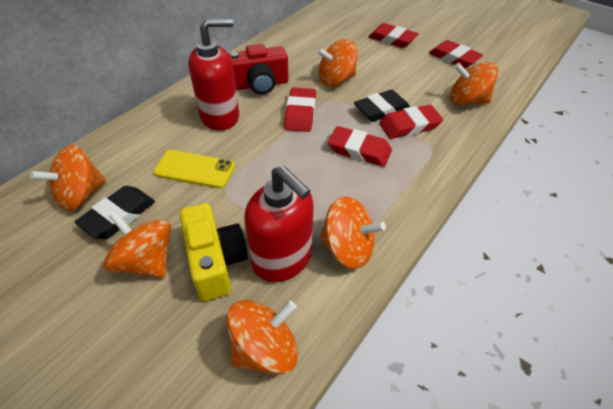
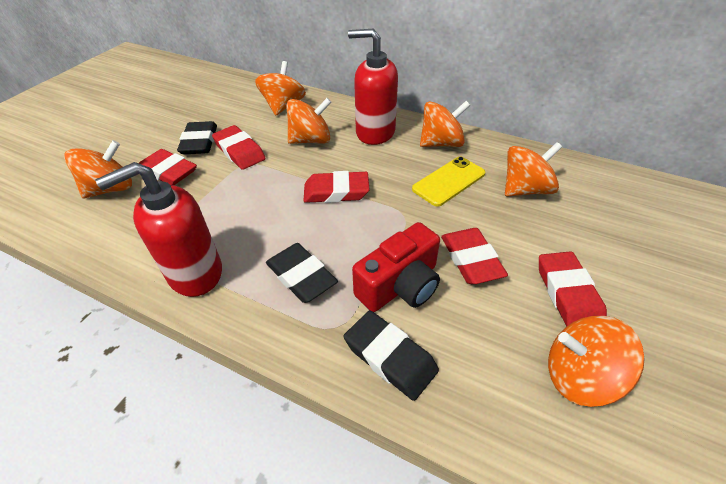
black eraser: [74,186,155,239] [354,90,410,122] = 2 -> [177,121,217,154] [266,243,338,303] [344,310,439,401] = 3
yellow camera: [180,203,248,301] = 1 -> none = 0

